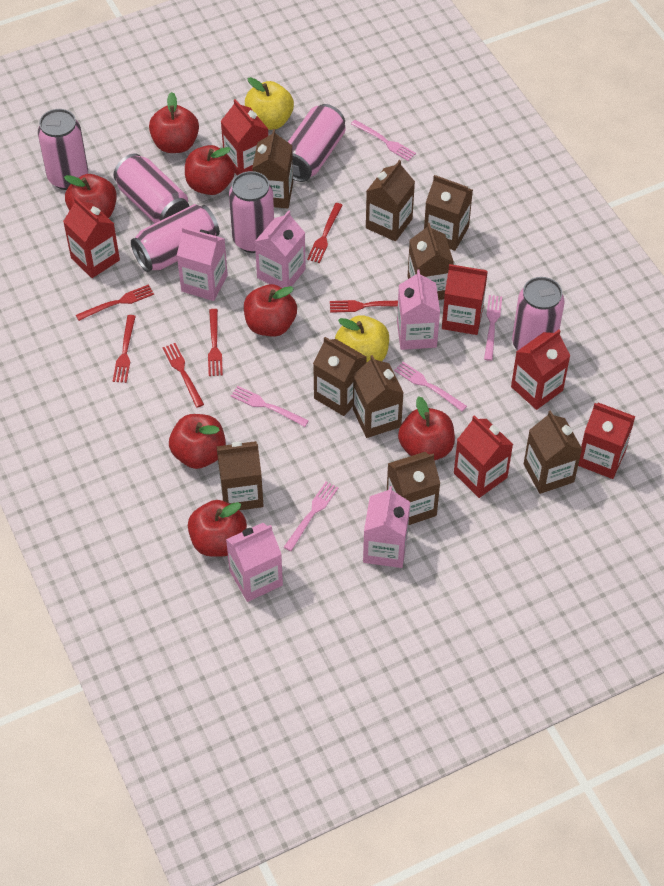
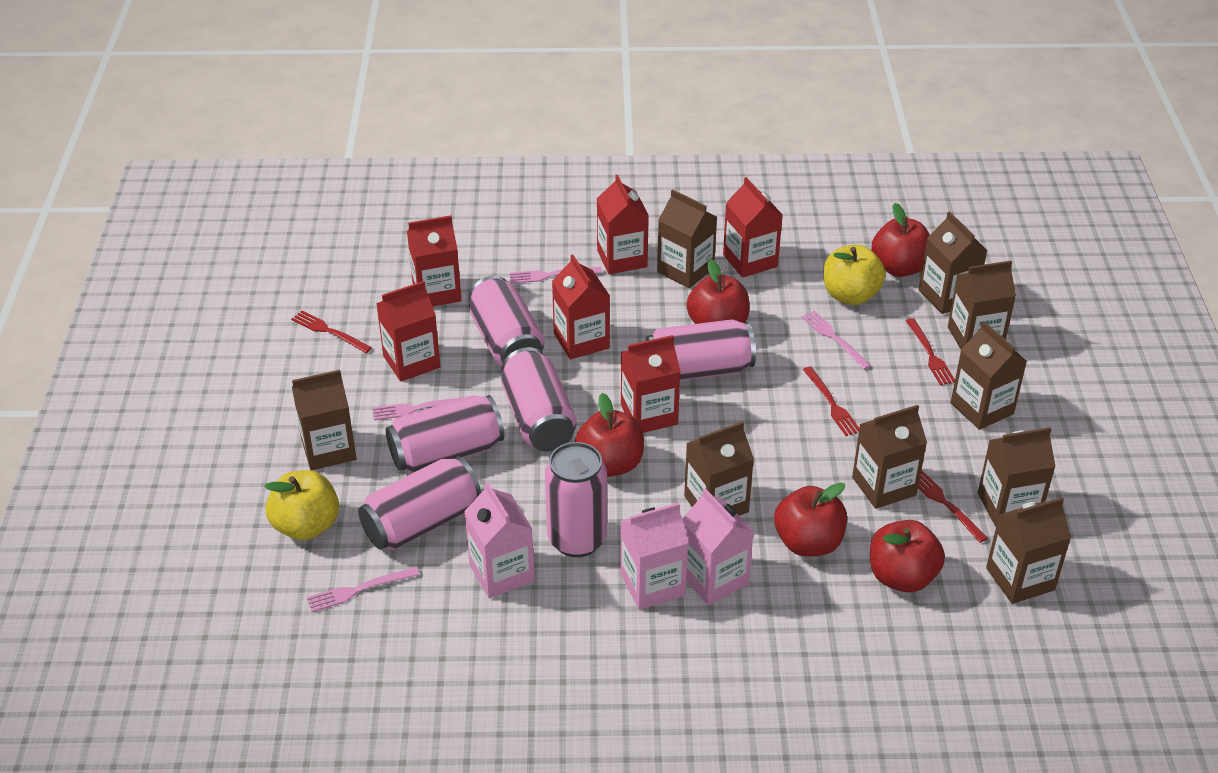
pink carton: [177,227,228,301] [226,523,283,602] [255,210,306,288] [363,486,410,568] [397,270,440,350] = 5 -> [464,481,535,598] [621,503,689,610] [682,488,754,605] = 3
pink fork: [231,386,309,427] [284,482,338,551] [351,120,416,161] [394,362,467,411] [484,295,502,361] = 5 -> [307,567,420,612] [373,397,465,420] [510,267,602,284] [802,311,871,370] = 4
red apple: [64,174,117,218] [149,92,199,153] [169,414,226,469] [185,145,235,195] [188,500,247,557] [244,284,297,336] [398,396,455,461] = 7 -> [575,393,644,477] [686,259,750,324] [774,482,847,557] [870,520,945,592] [871,203,930,277] = 5
red fork: [76,284,154,321] [113,315,136,383] [163,343,204,408] [208,309,223,376] [307,203,343,263] [330,300,398,313] = 6 -> [291,310,372,353] [803,367,859,436] [906,318,955,385] [918,470,988,543] = 4

